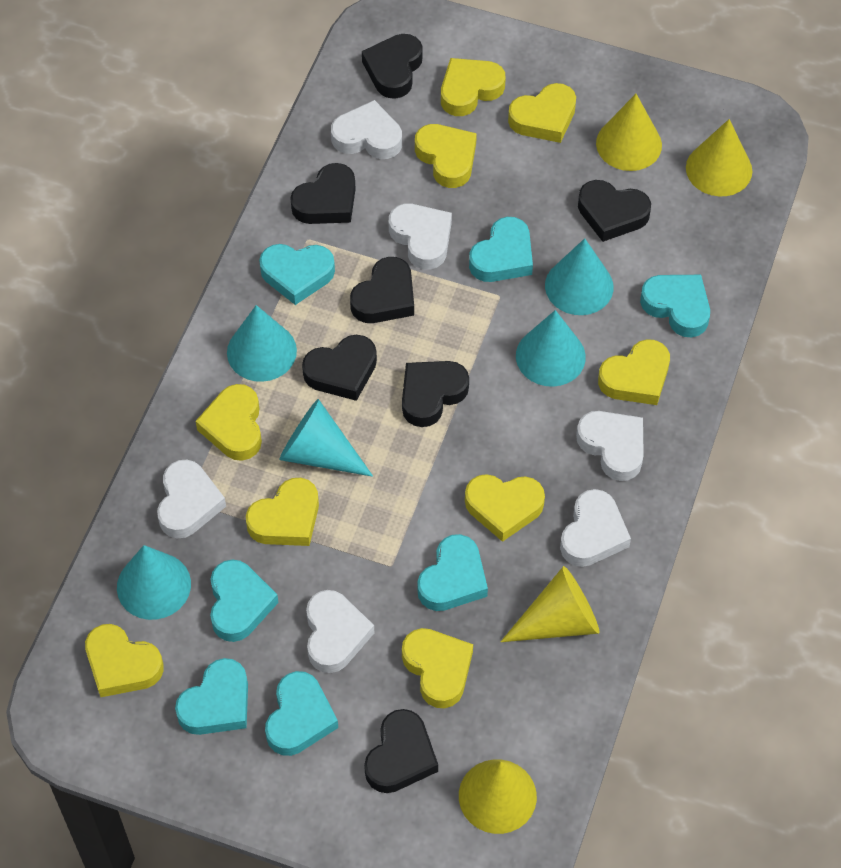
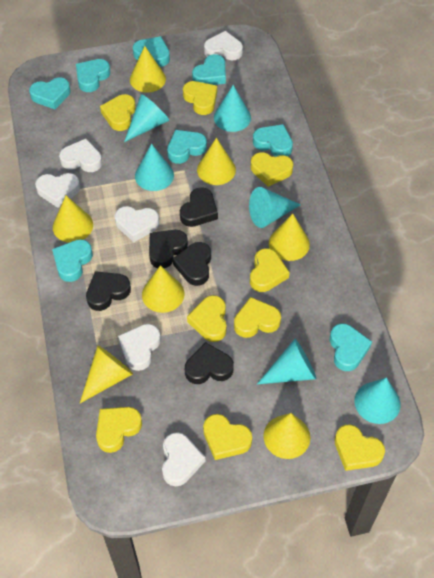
black heart: [290,163,356,224] [302,335,377,401] [350,257,414,323] [362,34,423,99] [364,709,438,793] [402,361,469,427] [578,180,651,242] = 7 -> [86,271,131,311] [149,230,188,268] [173,242,211,286] [180,187,218,227] [185,342,234,384] = 5
turquoise cone: [117,545,191,620] [227,305,297,382] [279,399,373,477] [516,310,586,387] [545,238,614,315] = 5 -> [124,94,169,142] [135,144,174,191] [214,85,251,132] [249,187,301,228] [257,339,316,384] [355,377,401,424] = 6
turquoise heart: [175,658,248,735] [210,560,278,642] [259,244,335,305] [265,671,338,756] [417,534,488,611] [469,217,533,282] [640,275,710,337] = 7 -> [29,77,70,109] [52,239,93,282] [76,59,110,92] [133,36,170,67] [167,130,207,164] [192,54,226,85] [253,124,293,156] [330,323,372,371] = 8
yellow cone: [459,759,537,834] [501,566,599,642] [596,94,662,171] [686,119,752,196] = 4 -> [53,196,93,243] [80,345,133,403] [130,46,166,93] [142,265,184,313] [197,138,236,185] [263,413,310,459] [269,214,310,261] = 7

